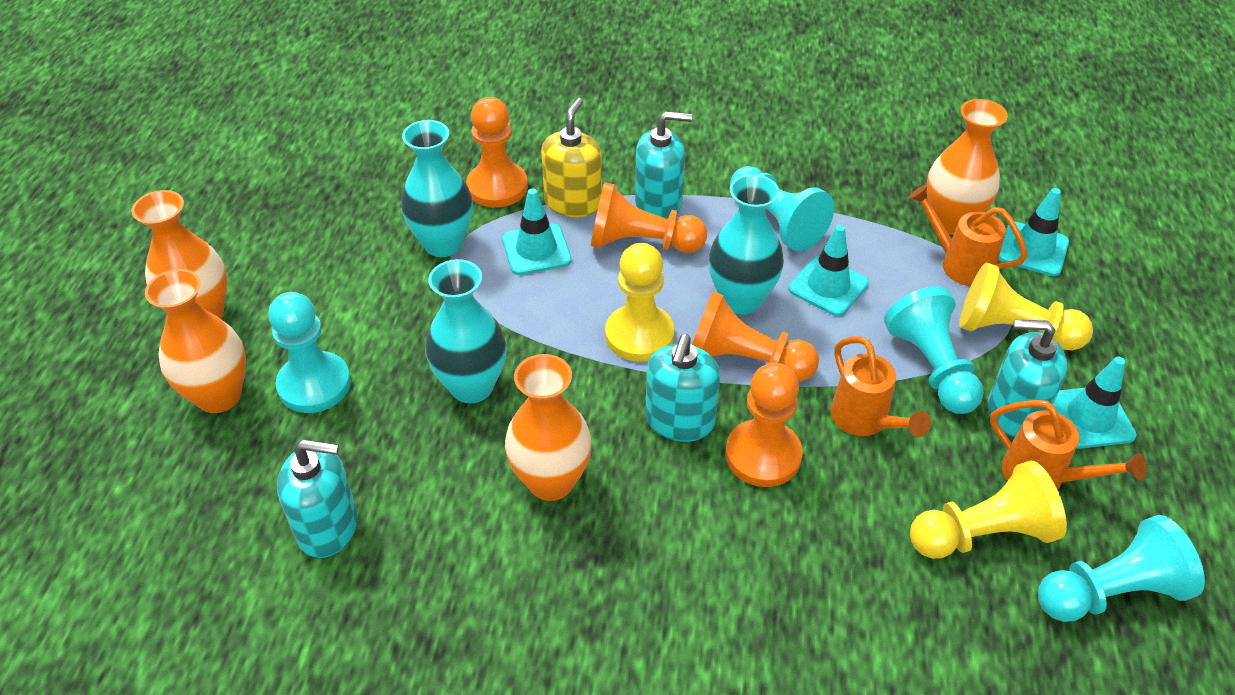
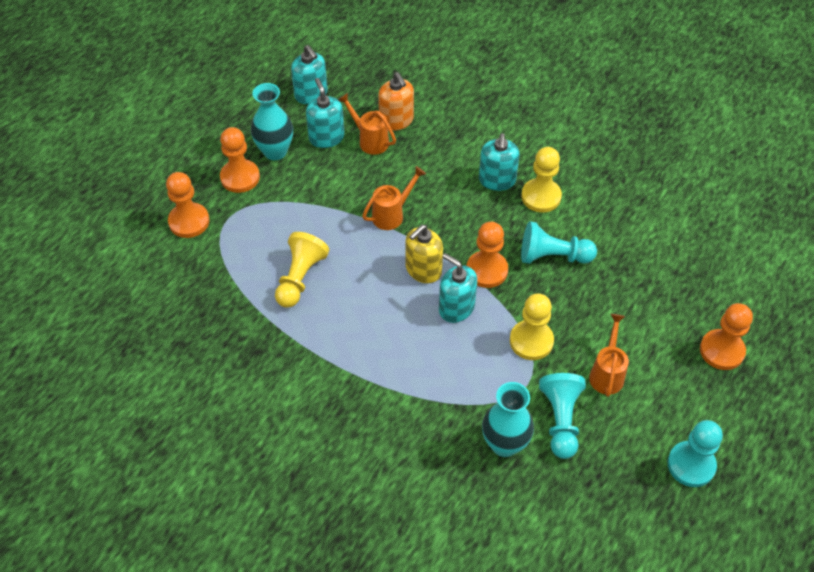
orange soap dispenser: none = 0 -> [378,72,414,131] = 1
orange vase: [132,190,227,319] [145,269,246,413] [505,354,592,501] [927,99,1008,235] = 4 -> none = 0
turquoise pawn: [268,292,351,413] [730,166,834,251] [884,286,984,414] [1038,515,1205,622] = 4 -> [521,221,597,264] [539,373,586,459] [667,420,723,487] = 3
turquoise traffic cone: [502,188,572,275] [788,225,869,316] [999,188,1069,276] [1053,357,1137,449] = 4 -> none = 0
turquoise vase: [401,120,473,257] [425,259,506,403] [709,174,784,315] = 3 -> [251,83,293,160] [482,382,534,457] = 2

